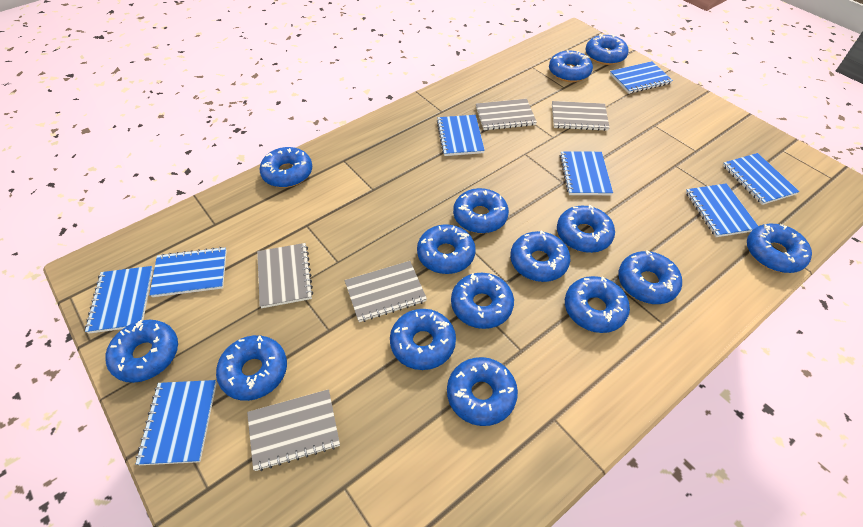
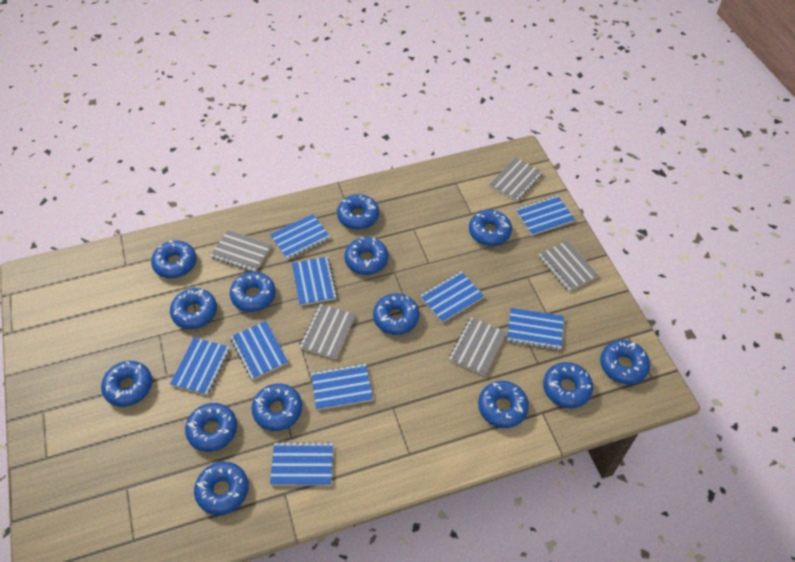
blue donut: [105,320,178,383] [216,335,287,401] [260,147,312,188] [390,309,456,370] [417,224,476,274] [447,357,518,426] [451,273,514,329] [453,188,509,233] [510,230,570,282] [549,50,593,82] [557,205,615,253] [565,276,630,333] [586,34,629,65] [618,250,682,304] [747,223,812,273] = 15 -> [101,361,152,407] [151,240,197,278] [170,288,217,329] [185,403,237,452] [194,462,249,515] [230,272,276,312] [251,383,302,431] [337,194,379,230] [344,237,388,275] [373,293,419,335] [469,210,512,246] [478,381,529,428] [543,362,593,408] [600,340,650,384] = 14
blue notebook: [85,266,153,334] [136,380,217,465] [149,247,227,297] [437,115,485,156] [560,151,613,195] [610,61,673,94] [686,183,758,237] [723,153,800,205] = 8 -> [170,338,230,395] [231,321,288,380] [270,214,330,260] [270,442,333,486] [292,257,337,306] [311,363,373,410] [420,271,484,323] [507,308,564,350] [516,195,575,236] = 9

